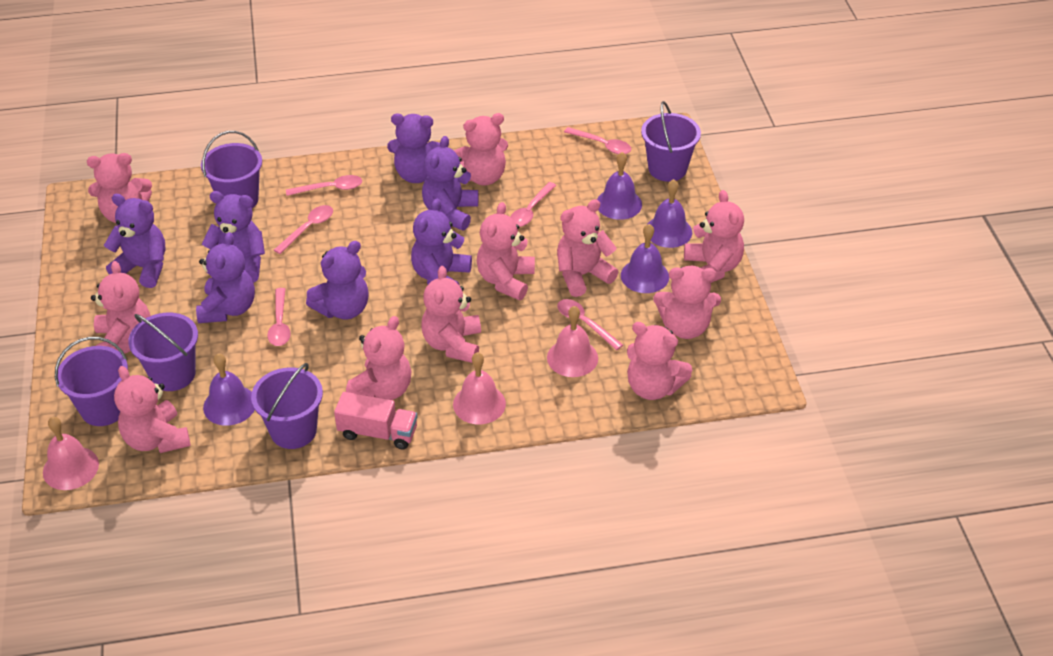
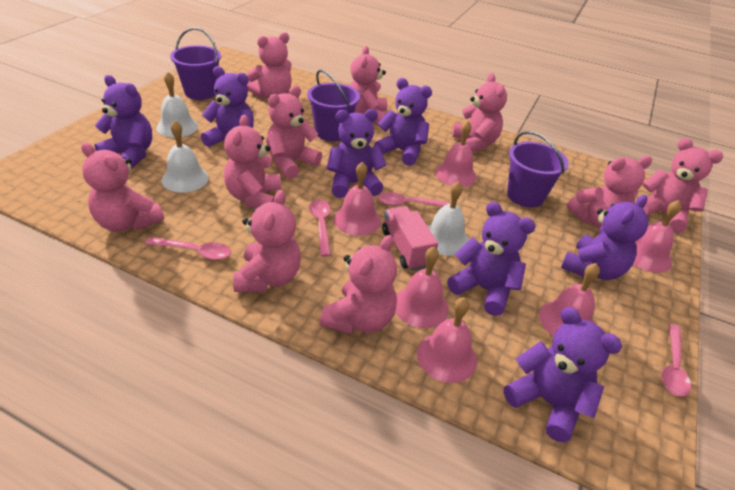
pink bell: [43,417,99,490] [453,352,506,425] [547,306,598,377] = 3 -> [334,162,381,236] [395,247,449,328] [417,297,477,383] [435,121,477,187] [539,263,600,336] [633,200,681,273] = 6
pink spoon: [267,288,291,346] [274,205,333,254] [286,175,362,196] [510,182,556,227] [557,299,623,350] [564,127,632,154] = 6 -> [145,237,231,260] [309,199,331,257] [378,192,451,207] [662,324,691,397] = 4
pink teddy bear: [87,153,152,223] [91,261,151,354] [114,366,191,453] [346,316,412,400] [421,266,481,363] [454,113,508,185] [477,202,535,300] [557,199,618,297] [627,322,692,400] [653,266,721,339] [684,190,744,283] = 11 -> [81,142,164,232] [224,115,281,209] [233,190,301,292] [246,32,292,99] [266,86,322,179] [320,235,397,335] [349,46,387,124] [452,73,507,152] [567,156,652,228] [643,138,723,233] = 10
purple bell: [203,353,255,426] [597,152,642,220] [621,224,669,293] [648,179,692,248] = 4 -> none = 0
purple bucket: [55,337,128,426] [128,313,198,391] [201,131,262,208] [251,363,323,449] [641,101,701,182] = 5 -> [170,28,221,100] [307,70,360,142] [507,131,569,208] = 3
white bell: none = 0 -> [156,72,198,137] [162,121,209,192] [428,181,469,256] = 3

